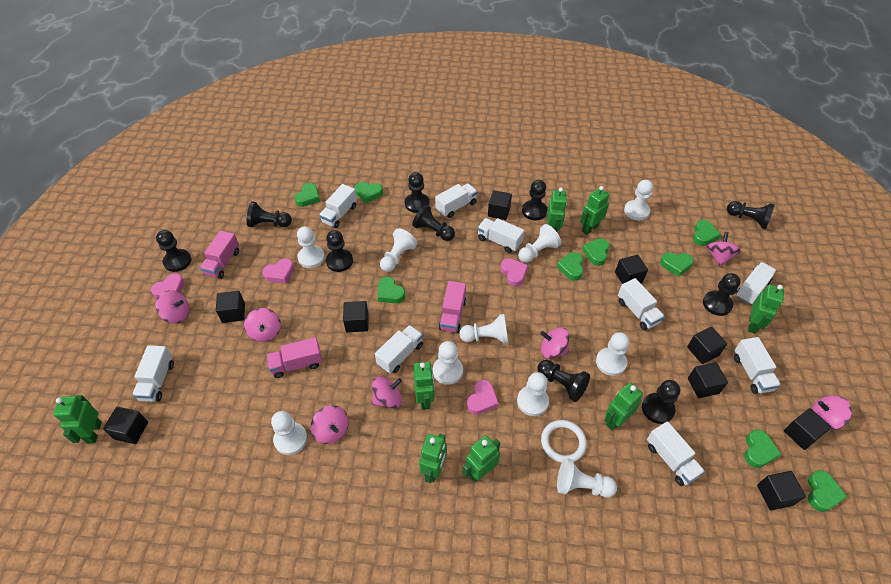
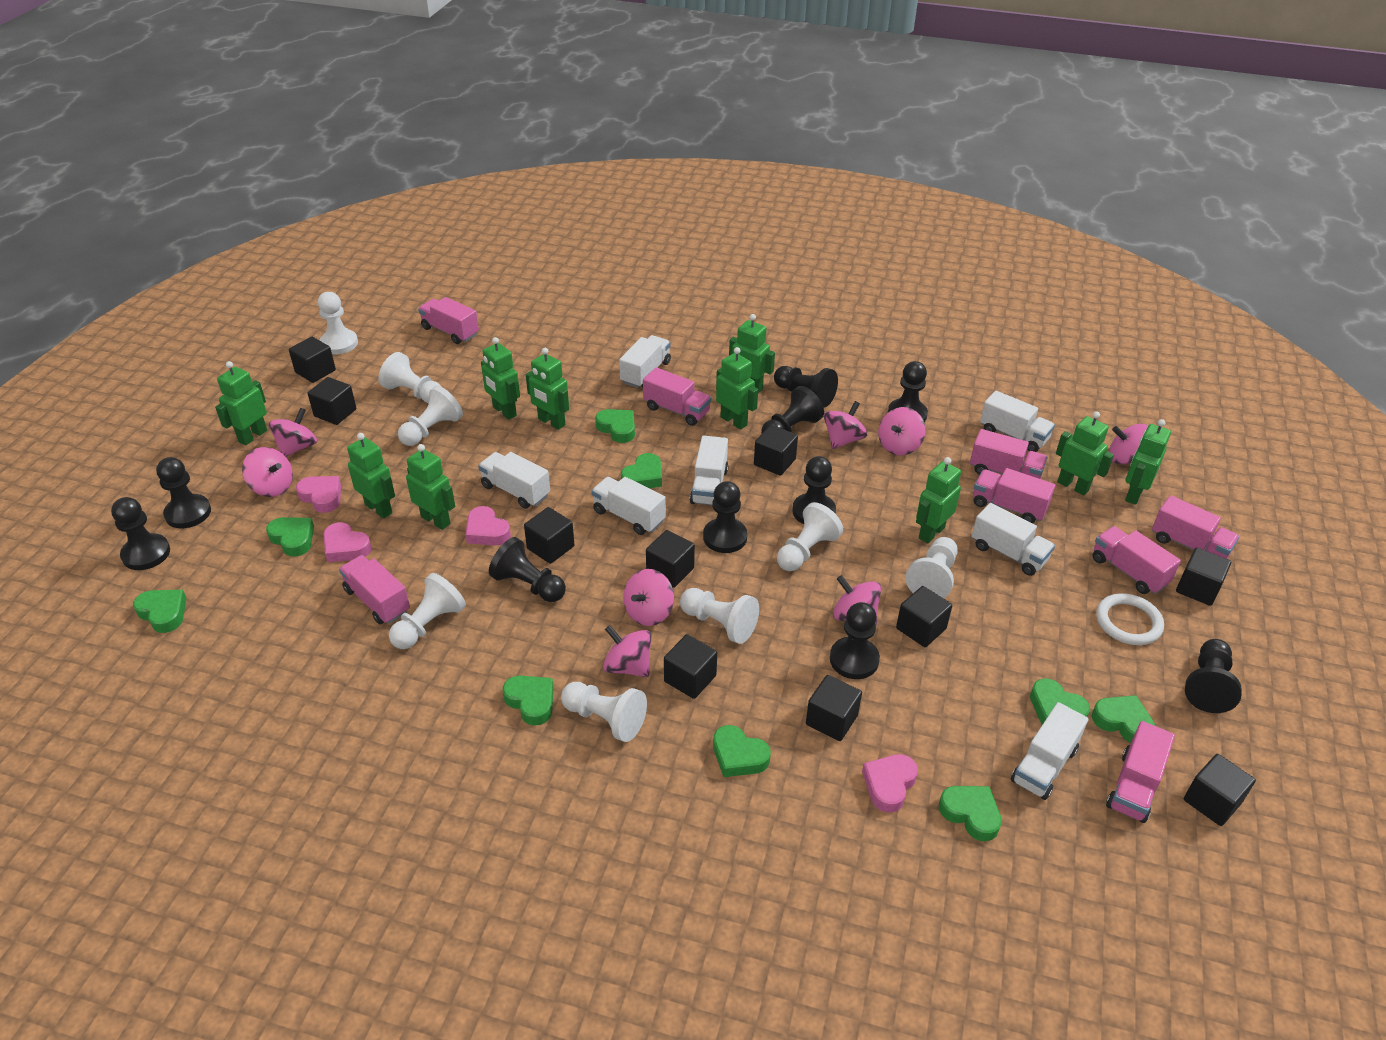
black cube: [103,407,148,444] [216,291,245,323] [343,301,369,332] [488,190,512,220] [615,255,648,284] [687,327,727,364] [688,362,728,398] [757,471,806,510] [784,408,831,450] = 9 -> [289,337,336,383] [308,377,356,425] [524,507,574,564] [646,530,695,588] [664,634,717,699] [754,425,798,476] [806,675,862,741] [896,586,952,647] [1176,548,1231,606] [1184,754,1256,826] = 10
green robot: [53,395,102,444] [413,362,434,410] [419,434,447,483] [463,435,500,483] [547,188,567,232] [580,186,609,235] [604,383,643,430] [748,285,784,334] = 8 -> [215,361,267,446] [347,433,395,519] [406,444,455,530] [481,337,520,420] [526,348,569,430] [716,347,758,430] [729,314,775,394] [916,457,961,543] [1056,411,1114,496] [1125,419,1171,505] = 10
pink spinning top: [155,290,189,324] [244,308,281,342] [311,405,349,444] [372,376,402,408] [540,327,569,359] [706,232,741,266] [811,395,852,431] = 7 -> [242,447,293,497] [269,408,317,457] [603,625,652,677] [623,569,674,626] [824,401,867,449] [833,575,881,625] [878,407,926,456] [1109,424,1149,464] = 8
pink truck: [200,230,239,279] [267,337,322,378] [439,281,466,333] = 3 -> [339,555,410,624] [418,297,479,344] [643,367,711,426] [970,429,1048,479] [973,468,1055,523] [1092,526,1181,594] [1106,721,1175,823] [1152,495,1240,559] = 8
white pawn: [271,411,307,455] [297,226,325,268] [380,228,418,272] [433,341,463,385] [459,314,508,344] [517,372,549,416] [518,224,561,263] [557,458,617,498] [596,332,630,376] [624,180,653,220] = 10 -> [318,292,358,354] [378,352,441,403] [389,573,466,649] [398,386,463,446] [561,682,647,742] [680,588,759,644] [777,502,843,571] [906,537,958,598] = 8
white truck: [132,345,174,402] [319,184,357,228] [375,325,423,374] [435,183,477,218] [477,218,524,253] [618,278,665,330] [647,421,705,486] [734,337,781,394] [736,262,777,304] = 9 -> [478,452,550,509] [591,477,666,535] [619,335,671,388] [690,435,728,505] [972,503,1055,576] [980,391,1055,452] [1011,702,1089,800] = 7

